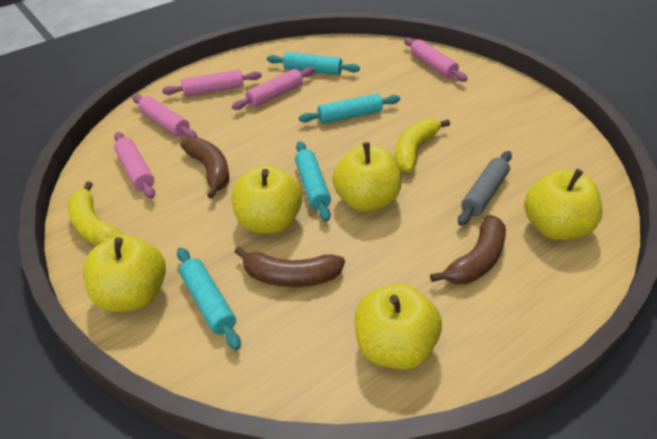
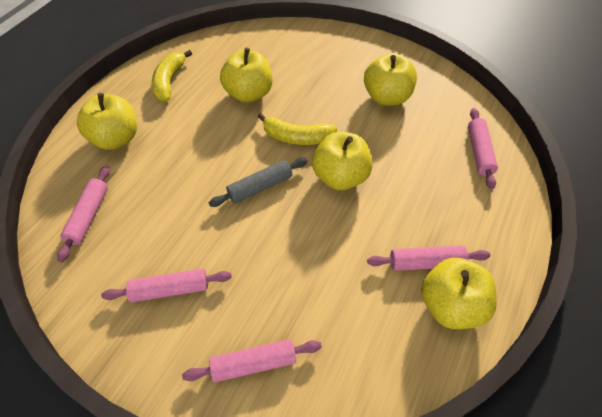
brown banana: [180,137,229,198] [235,247,345,287] [430,215,506,284] = 3 -> none = 0
turquoise rolling pin: [177,248,241,350] [267,52,360,75] [295,141,331,222] [299,93,400,124] = 4 -> none = 0

